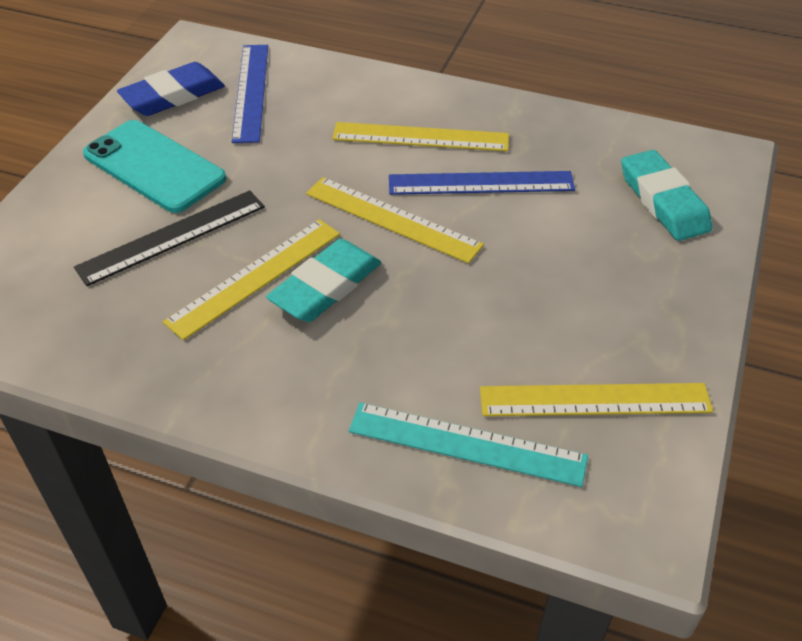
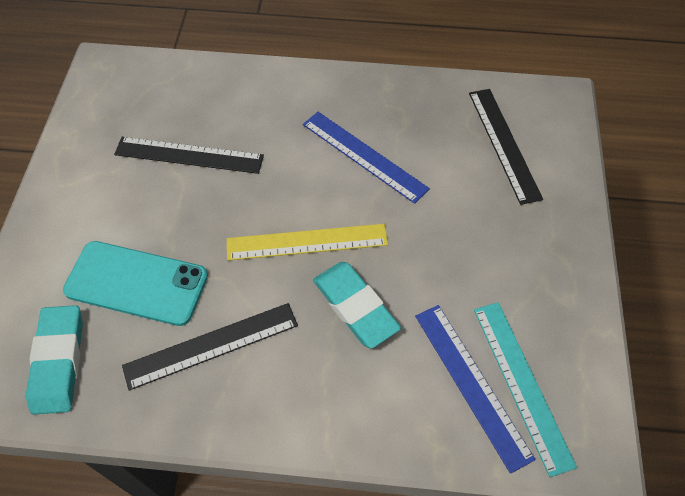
black ruler: [74,190,265,286] = 1 -> [114,137,264,174] [122,303,298,391] [469,89,543,205] = 3
blue eraser: [117,62,225,116] = 1 -> none = 0
yellow ruler: [163,219,340,340] [306,177,484,263] [332,122,509,151] [480,383,713,416] = 4 -> [227,224,388,261] = 1

